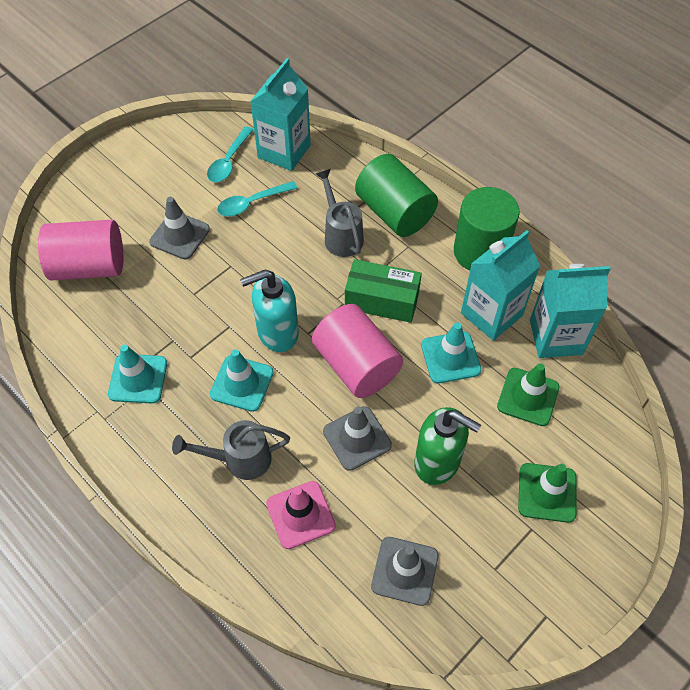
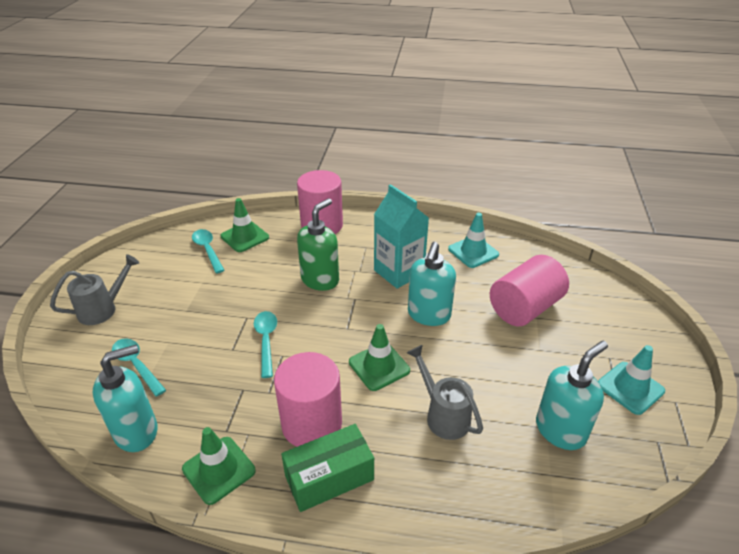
green cylinder: [355,154,438,237] [454,187,519,270] = 2 -> none = 0
green traffic cone: [497,363,560,426] [518,463,577,523] = 2 -> [182,427,256,505] [220,198,269,252] [349,324,410,391] = 3
grey traffic cone: [149,197,210,260] [323,406,392,471] [371,537,439,606] = 3 -> none = 0
pink cylinder: [38,220,123,281] [312,304,403,398] = 2 -> [274,352,342,447] [297,170,343,234] [490,255,569,326] = 3
pink traffic cone: [266,481,336,549] = 1 -> none = 0
turquoise carton: [250,58,311,171] [461,230,540,341] [530,264,611,358] = 3 -> [374,184,429,289] = 1
turquoise soap dispenser: [240,269,299,352] = 1 -> [93,345,158,452] [408,242,456,326] [536,341,608,450] = 3
turquoise spoon: [207,126,253,182] [217,181,297,217] = 2 -> [112,338,166,397] [192,229,225,274] [254,311,277,378] = 3
turquoise traffic cone: [108,345,167,403] [210,349,274,412] [421,322,482,383] = 3 -> [448,213,499,268] [598,345,665,415] = 2

